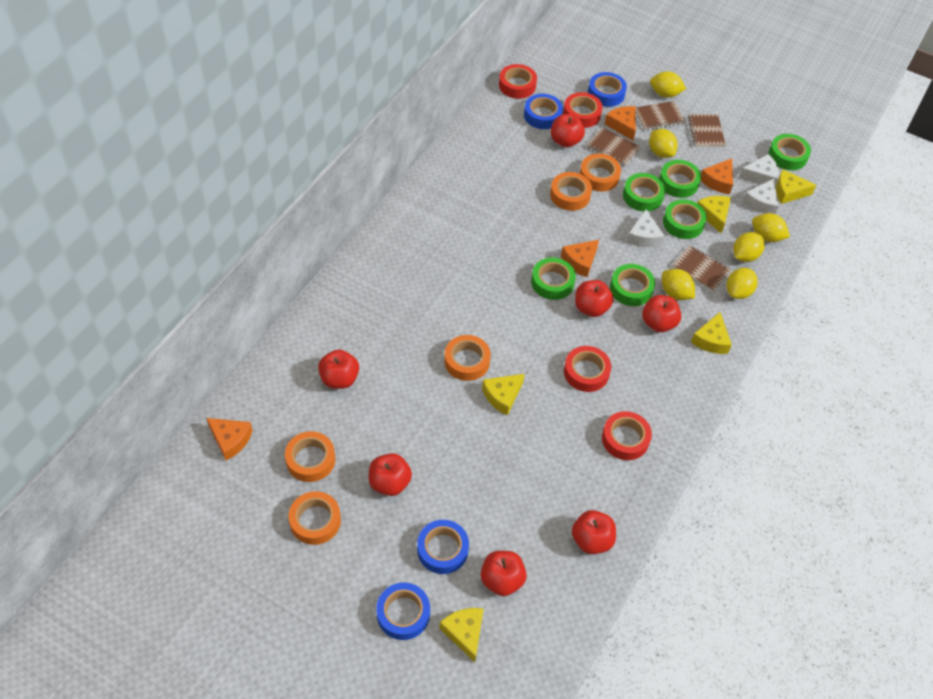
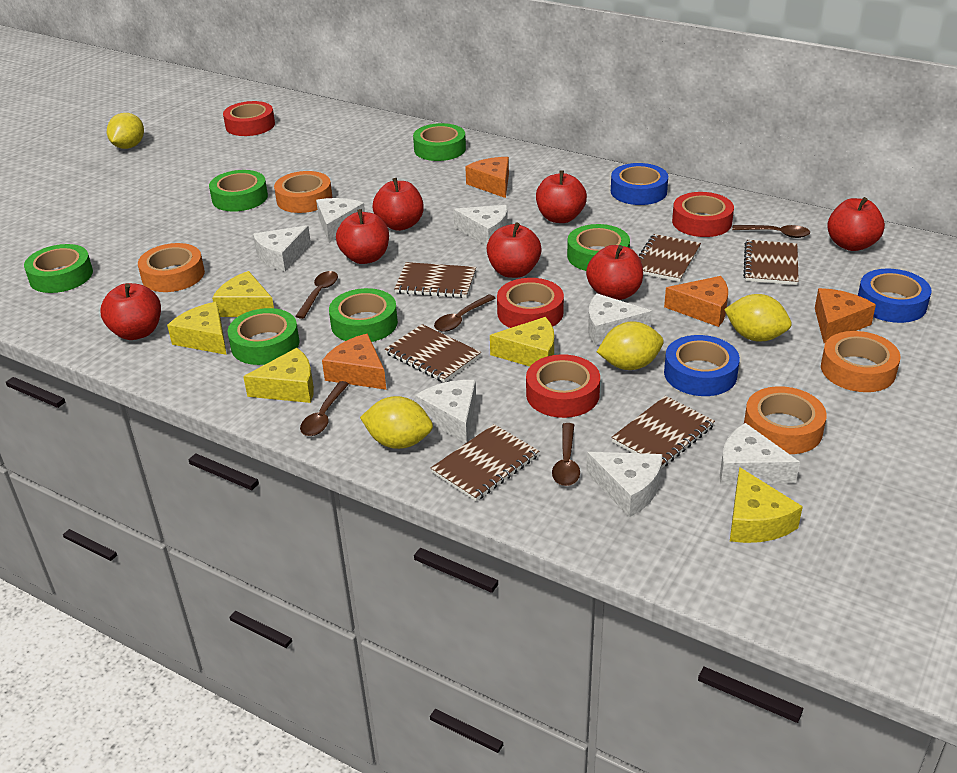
blue tape: [376,582,430,640] [417,520,469,574] [524,94,563,129] [588,72,627,107] = 4 -> [611,163,668,205] [664,335,740,396] [858,269,931,323] = 3
brown notebook: [587,127,641,166] [635,101,686,130] [672,245,731,292] [687,114,726,148] = 4 -> [385,324,481,383] [394,262,476,298] [431,424,539,501] [611,396,715,469] [639,234,701,282] [743,240,799,285] = 6
brown spoon: none = 0 -> [295,271,338,319] [300,381,349,436] [434,294,496,332] [552,423,580,486] [732,225,810,238] = 5
orange tape: [285,431,335,482] [289,491,341,545] [444,335,491,381] [550,172,592,211] [580,154,621,192] = 5 -> [138,243,205,292] [274,171,332,213] [744,386,827,454] [821,331,901,392] = 4
white cheese: [627,209,665,247] [739,154,779,185] [742,179,779,214] = 3 -> [253,225,311,271] [316,198,365,243] [415,380,476,444] [453,205,508,246] [586,452,662,517] [588,293,652,346] [720,423,800,485] = 7
yellow lemon: [649,129,678,158] [650,71,686,98] [662,269,695,300] [726,268,758,299] [733,232,765,262] [752,213,790,242] = 6 -> [107,113,144,149] [360,396,433,449] [597,321,664,370] [724,294,792,342] = 4

